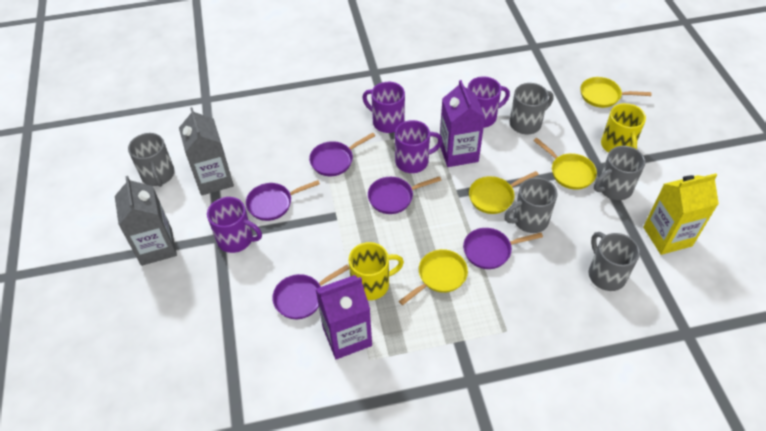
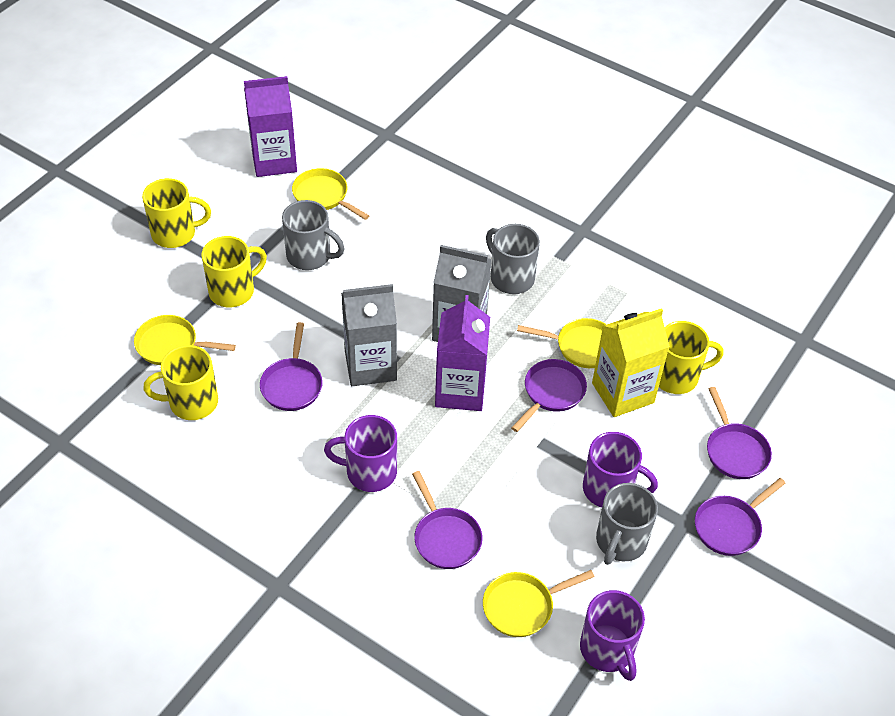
grey mug: [128,133,175,187] [504,177,557,233] [510,83,553,134] [589,232,640,291] [594,146,646,200] = 5 -> [282,200,345,270] [486,224,540,294] [596,483,658,565] = 3
purple mug: [207,197,262,253] [362,82,405,133] [395,120,443,173] [467,76,510,128] = 4 -> [324,415,397,492] [580,590,645,681] [583,432,658,507] = 3
yellow mug: [349,242,404,300] [601,103,646,153] = 2 -> [142,178,211,248] [143,345,218,420] [201,236,267,307] [659,321,724,394] = 4

